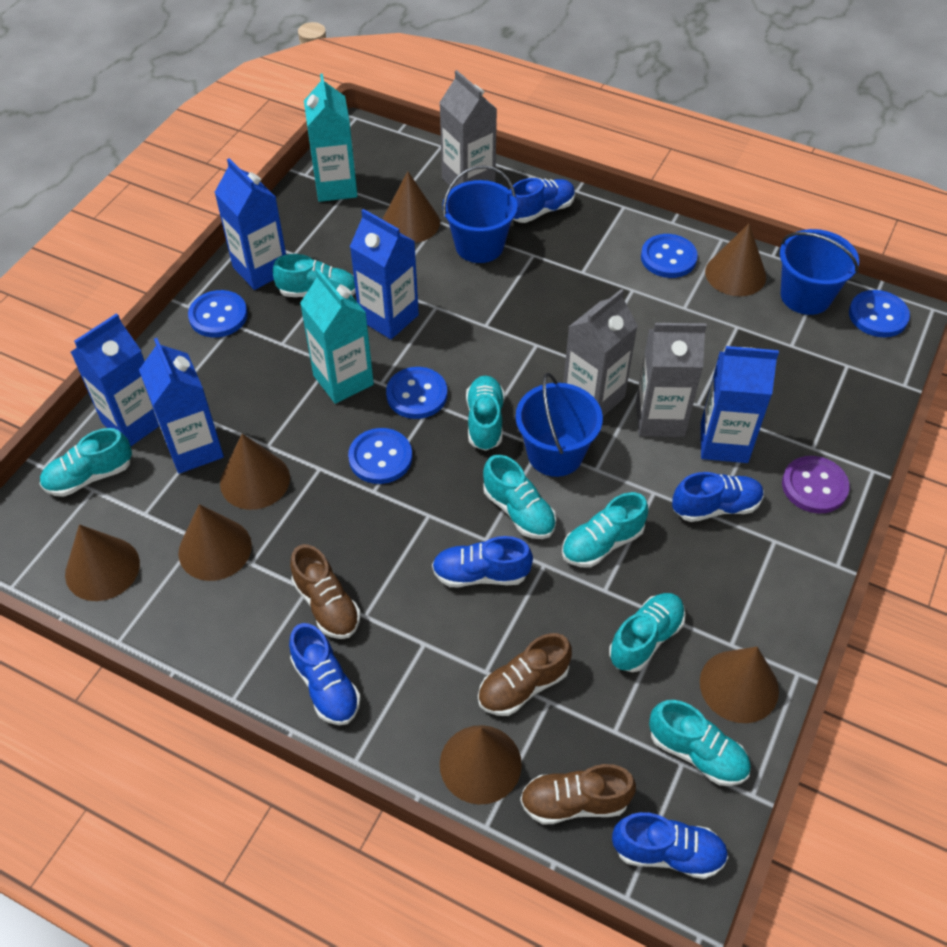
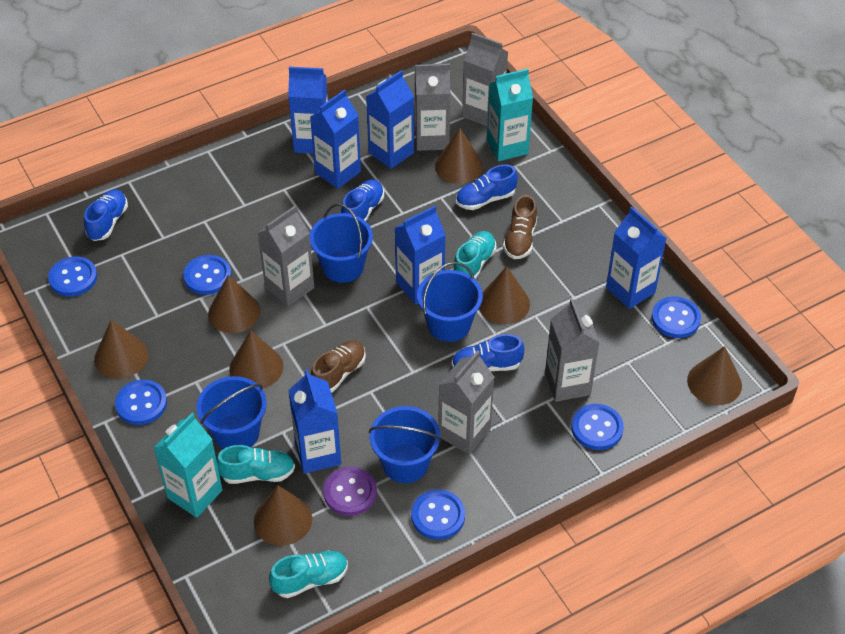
blue bucket: [442,165,517,263] [516,373,603,477] [780,229,859,315] = 3 -> [196,376,267,449] [310,204,373,283] [369,406,441,483] [417,262,483,342] = 4
blue button: [188,290,248,338] [348,428,412,484] [386,367,447,419] [641,234,698,278] [849,290,910,337] = 5 -> [48,257,97,297] [115,380,167,425] [183,255,232,295] [411,490,465,540] [571,404,624,450] [651,296,701,338] = 6
blue carton: [71,313,159,446] [139,338,224,474] [214,158,286,290] [350,209,419,339] [701,346,779,463] = 5 -> [288,67,328,154] [288,369,341,473] [310,89,361,189] [366,70,414,169] [395,206,446,305] [606,207,667,309] = 6
blue shoe: [289,623,361,725] [432,536,533,588] [510,178,575,223] [612,812,729,879] [672,472,764,522] = 5 -> [84,190,128,241] [341,179,384,221] [452,334,524,371] [456,165,518,210] = 4
brown shoe: [290,544,360,639] [478,633,572,716] [520,764,636,824] = 3 -> [311,340,366,393] [503,195,537,259] = 2
grey carton: [439,70,497,188] [563,289,638,416] [636,323,707,437] = 3 -> [258,206,314,307] [415,64,450,151] [438,350,494,455] [462,33,508,126] [545,299,599,402] = 5
turquoise shoe: [40,428,132,497] [272,254,356,297] [466,376,504,451] [483,455,556,539] [562,492,648,568] [609,593,686,672] [649,700,751,786] = 7 -> [216,445,295,484] [269,551,348,598] [452,231,497,280] = 3

